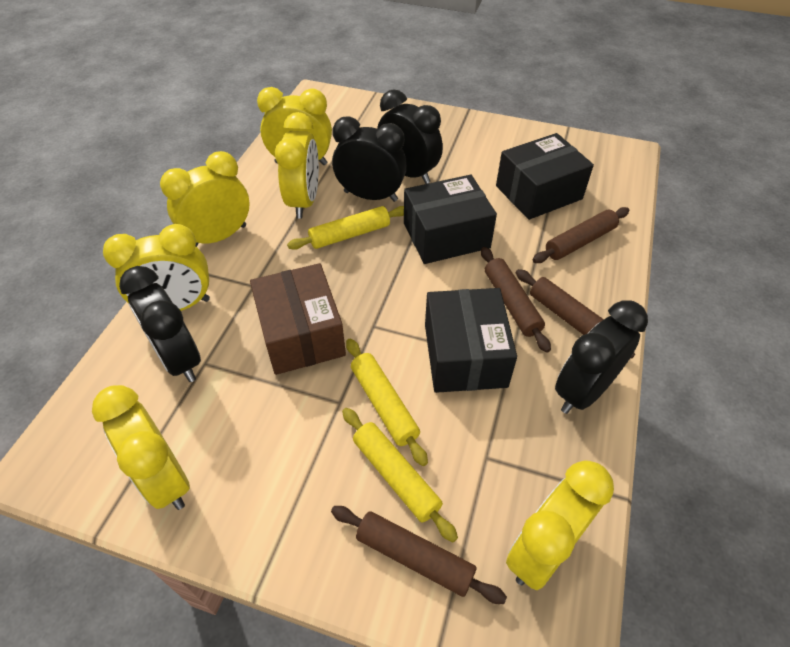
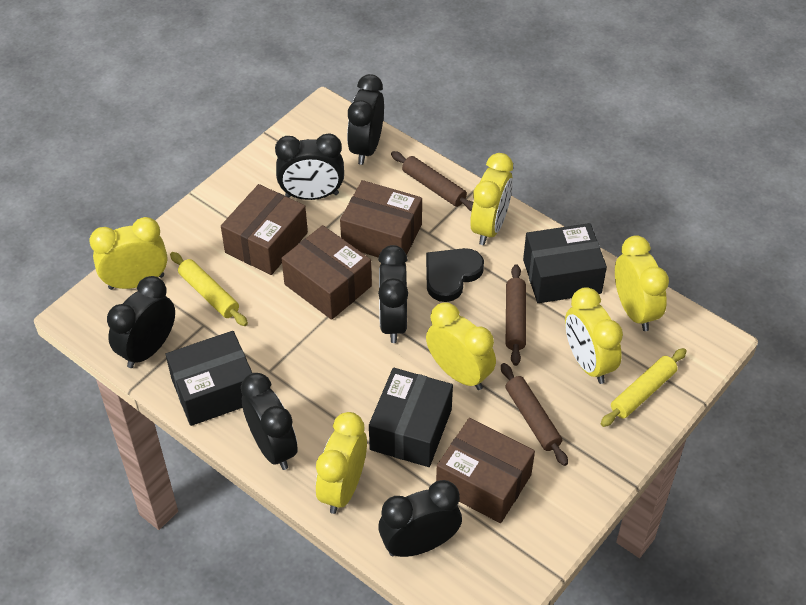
black clock: [119,266,201,382] [332,116,407,202] [377,89,443,184] [555,301,648,414] = 4 -> [107,276,175,368] [241,373,298,470] [275,133,344,200] [347,74,384,165] [378,245,408,343] [378,480,462,557] = 6
black heart: none = 0 -> [426,248,484,302] = 1
brown box: [250,263,346,375] = 1 -> [221,184,308,275] [282,225,372,320] [340,180,422,258] [436,418,535,523] = 4
brown rolling pin: [331,506,507,604] [481,247,551,353] [516,269,635,359] [533,207,630,263] = 4 -> [391,151,473,211] [501,363,568,466] [506,264,526,366] = 3
yellow rolling pin: [287,206,404,250] [342,408,458,542] [346,339,428,466] = 3 -> [170,252,248,326] [601,348,687,427] = 2

